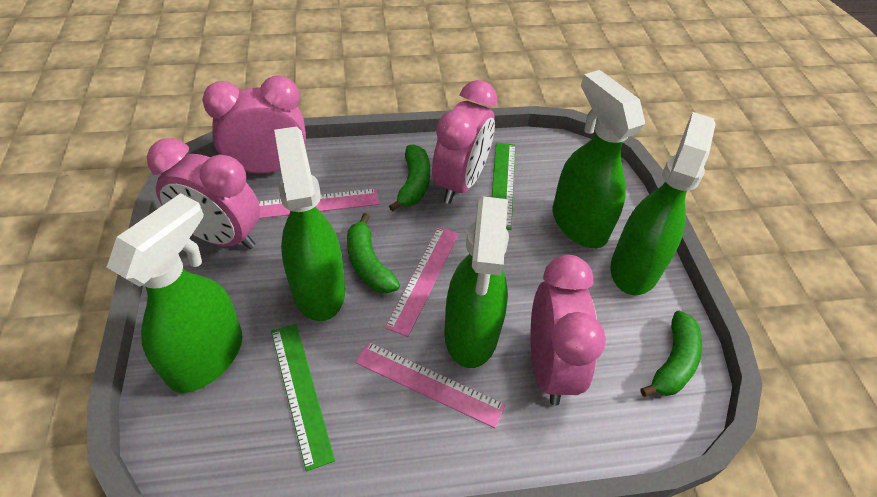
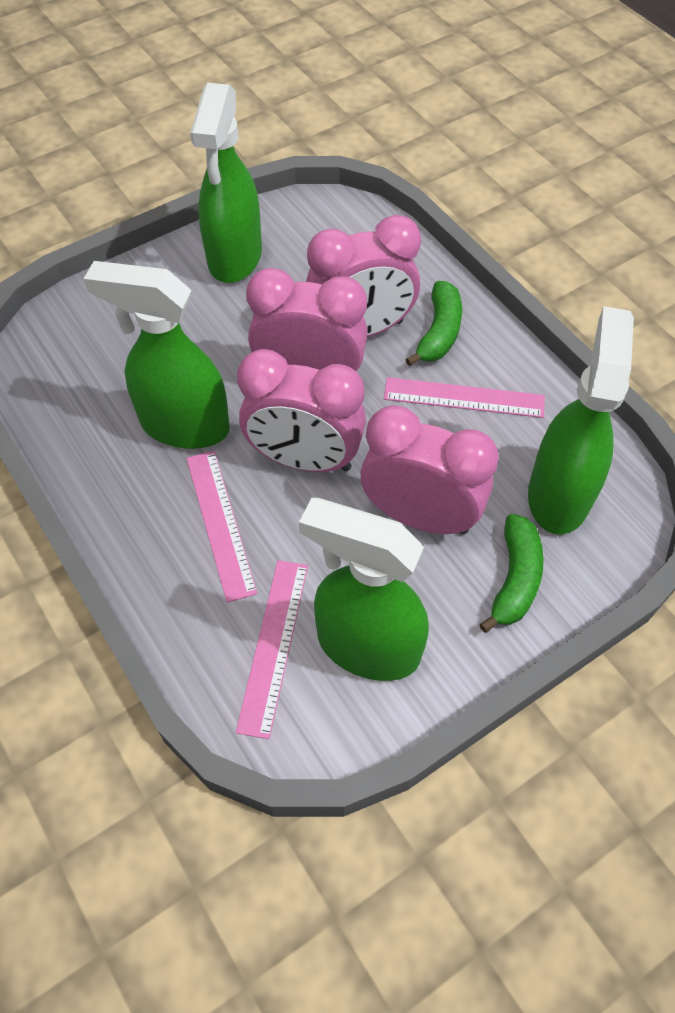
green banana: [347,213,400,294] [389,144,430,212] [641,310,702,397] = 3 -> [405,281,462,366] [479,514,544,633] = 2
green ruler: [271,324,335,471] [492,142,516,230] = 2 -> none = 0
green spray bottle: [107,193,243,393] [274,126,345,321] [444,196,509,368] [553,70,645,248] [611,112,716,295] = 5 -> [84,261,230,449] [190,83,262,283] [299,498,429,681] [528,306,634,535] = 4

